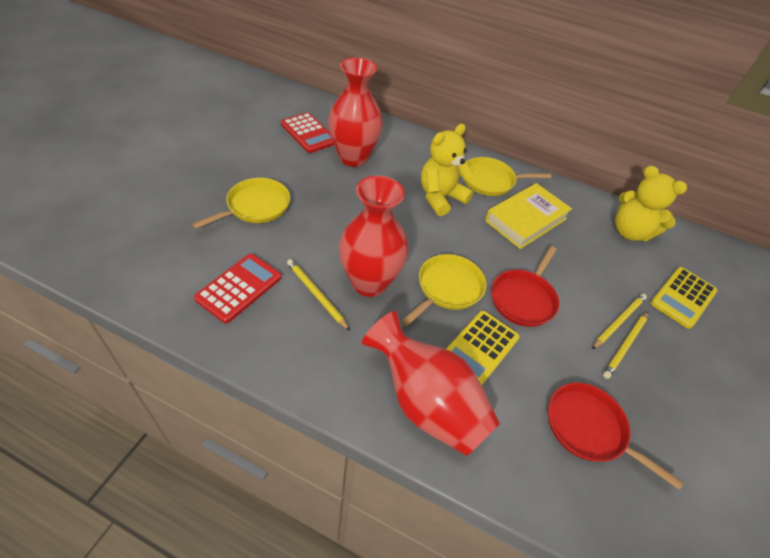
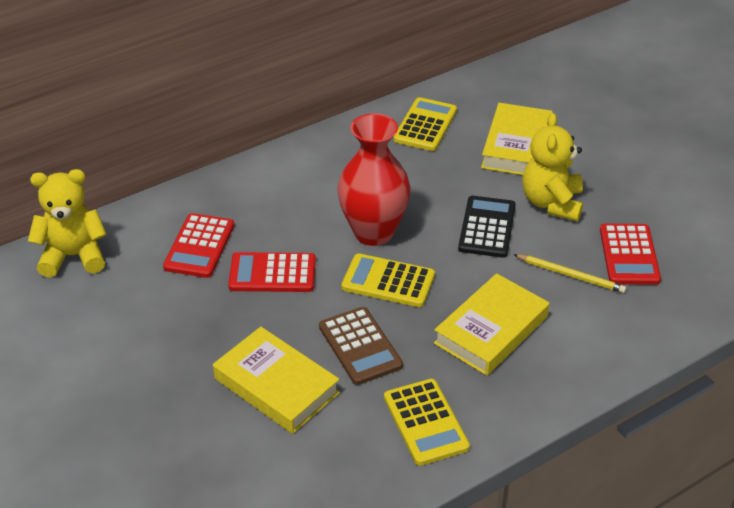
black calculator: none = 0 -> [458,196,516,258] = 1
brown calculator: none = 0 -> [319,307,403,385] = 1
red calculator: [194,254,282,323] [281,112,334,153] = 2 -> [163,213,234,278] [228,252,316,292] [600,224,661,285] = 3
red pan: [491,246,560,327] [548,383,683,490] = 2 -> none = 0
red vase: [328,57,383,167] [339,175,408,297] [362,311,500,456] = 3 -> [337,113,410,246] = 1
yellow book: [485,183,572,249] = 1 -> [213,327,340,434] [434,273,549,376] [481,103,553,175] = 3
yellow calculator: [446,311,520,385] [651,267,717,329] = 2 -> [341,253,435,307] [384,379,470,466] [394,97,457,151] = 3
yellow pan: [192,178,290,229] [402,254,486,326] [463,157,551,196] = 3 -> none = 0
yellow pencil: [287,259,350,331] [592,294,647,349] [603,312,648,379] = 3 -> [513,254,626,293] = 1

